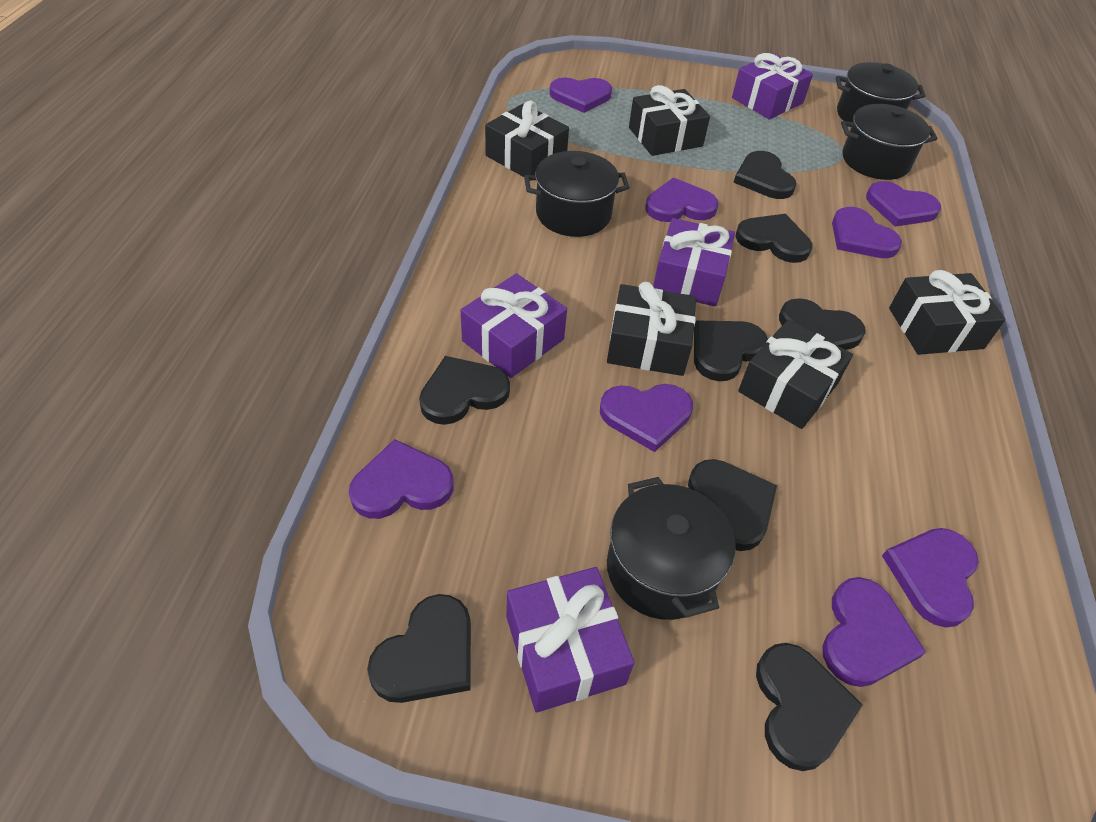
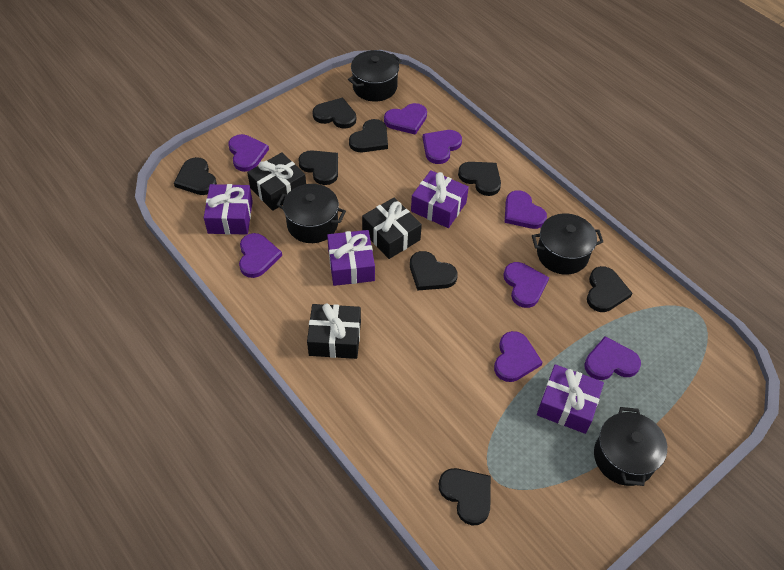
black gift: [485,101,569,181] [607,282,696,376] [629,85,710,156] [738,319,853,429] [889,270,1006,355] = 5 -> [247,152,306,211] [307,304,361,359] [362,197,422,259] = 3

